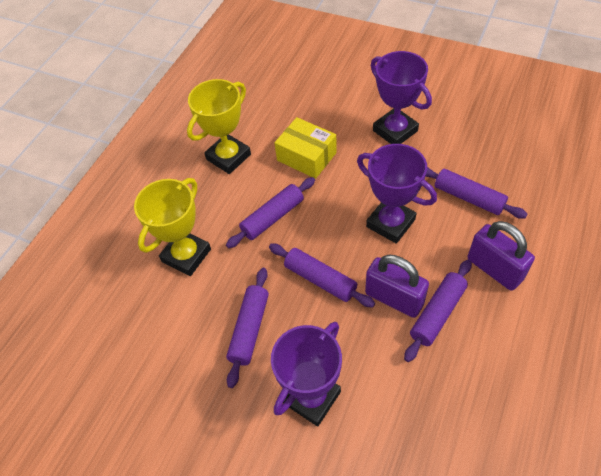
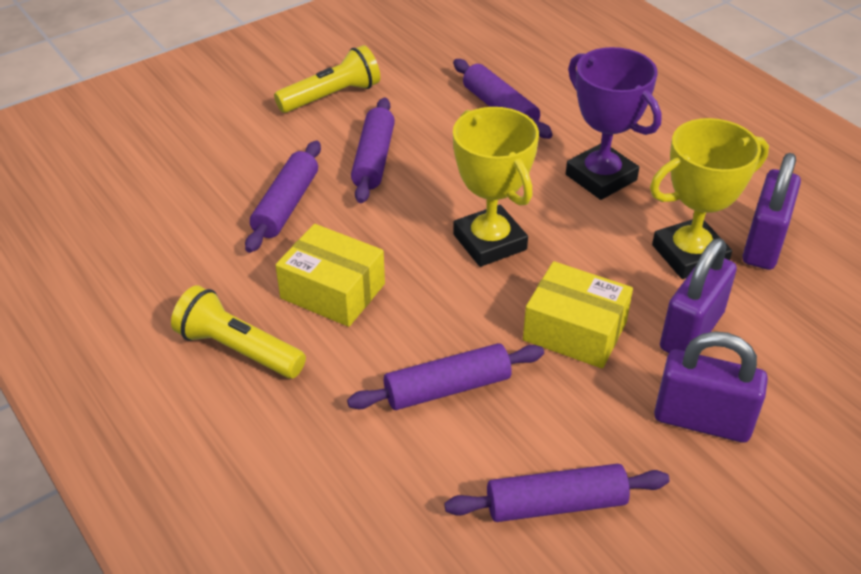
purple padlock: [365,255,429,318] [468,221,535,291] = 2 -> [654,331,768,443] [660,238,737,353] [742,153,801,270] = 3
purple trophy: [271,322,342,427] [357,144,437,244] [371,51,432,144] = 3 -> [566,47,662,200] = 1
yellow box: [275,117,337,179] = 1 -> [276,224,385,327] [523,261,633,369] = 2
yellow flashlight: none = 0 -> [171,285,306,378] [274,45,380,113] = 2

